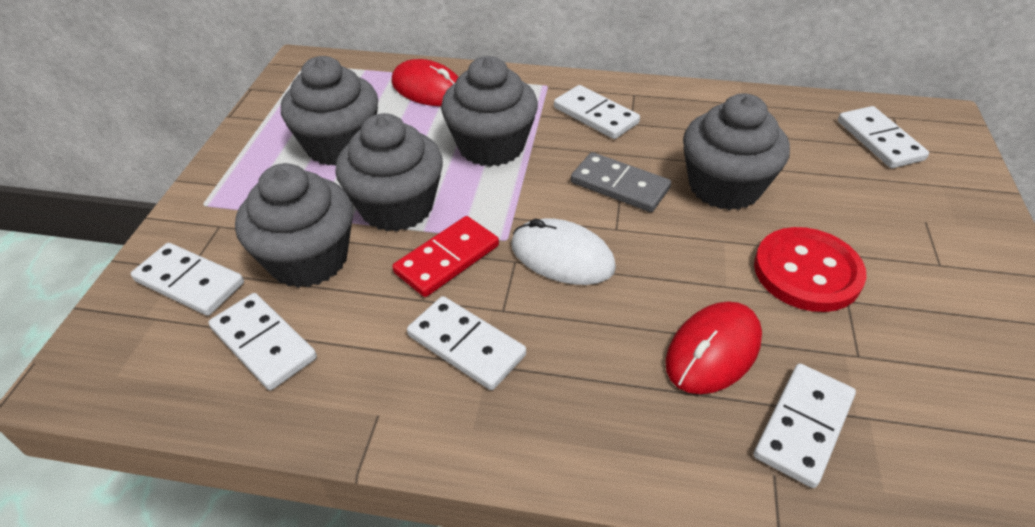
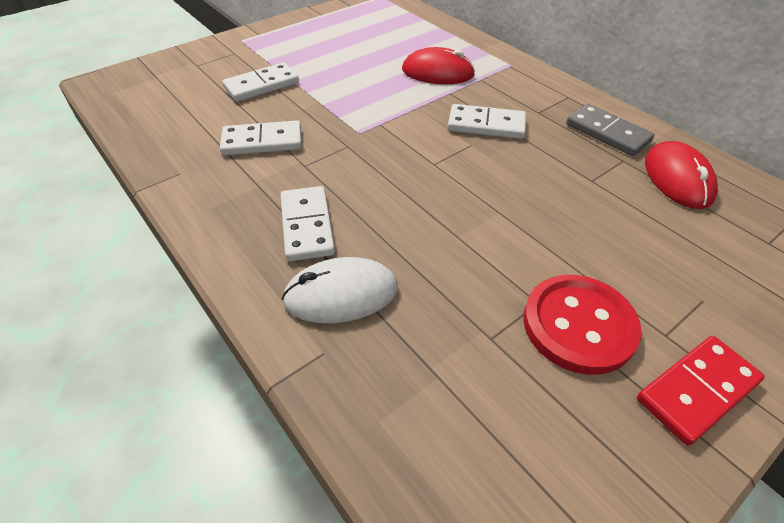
grey cupcake: [235,163,353,288] [281,56,378,166] [335,113,443,232] [441,56,538,167] [683,93,790,210] = 5 -> none = 0
white domino: [131,243,244,316] [208,293,317,390] [407,296,526,390] [554,85,640,139] [753,363,856,488] [838,106,929,168] = 6 -> [220,120,302,156] [223,63,299,102] [280,186,335,261] [448,104,526,139] = 4

